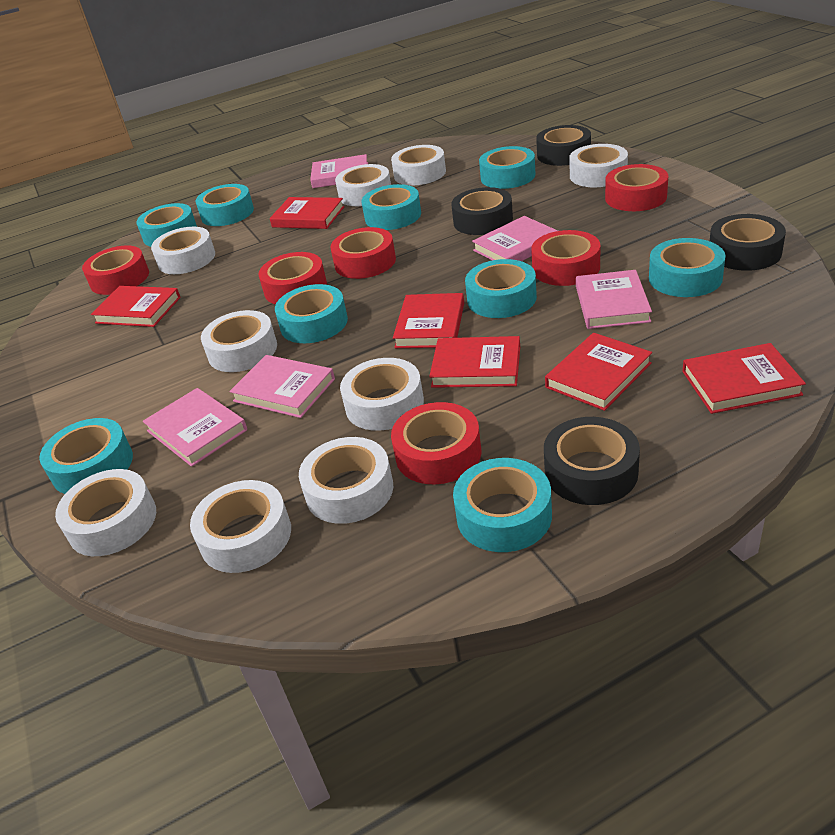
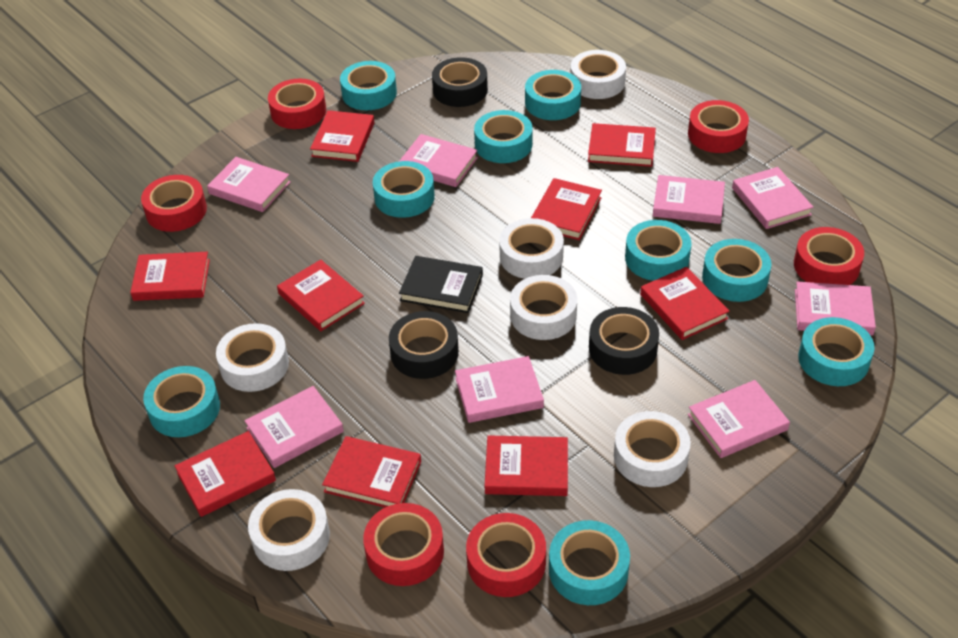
black book: none = 0 -> [399,256,483,313] = 1
black tape: [451,187,513,235] [536,125,591,166] [544,417,640,505] [710,214,786,271] = 4 -> [389,311,459,379] [432,57,488,107] [589,307,659,375] = 3
pink book: [143,388,247,467] [229,355,335,418] [310,154,368,188] [472,216,558,261] [576,270,652,329] = 5 -> [207,157,291,212] [244,386,344,468] [400,134,478,187] [455,356,544,423] [653,175,725,224] [688,380,790,458] [732,167,813,229] [795,282,876,336] = 8
red book: [91,286,181,327] [270,197,345,229] [393,293,464,348] [429,336,520,388] [545,333,652,411] [682,343,806,414] = 6 -> [130,252,210,301] [175,431,276,517] [277,260,365,331] [310,110,374,162] [322,436,421,508] [485,435,568,496] [531,178,602,240] [588,123,656,167] [640,267,730,340] = 9
white tape: [55,469,156,556] [151,227,215,274] [190,480,291,573] [201,310,277,372] [299,437,393,524] [335,164,391,206] [340,358,424,431] [391,145,446,185] [569,144,628,187] = 9 -> [216,323,289,392] [248,489,330,571] [499,218,564,279] [510,275,577,340] [570,50,626,99] [614,411,691,487] = 6

